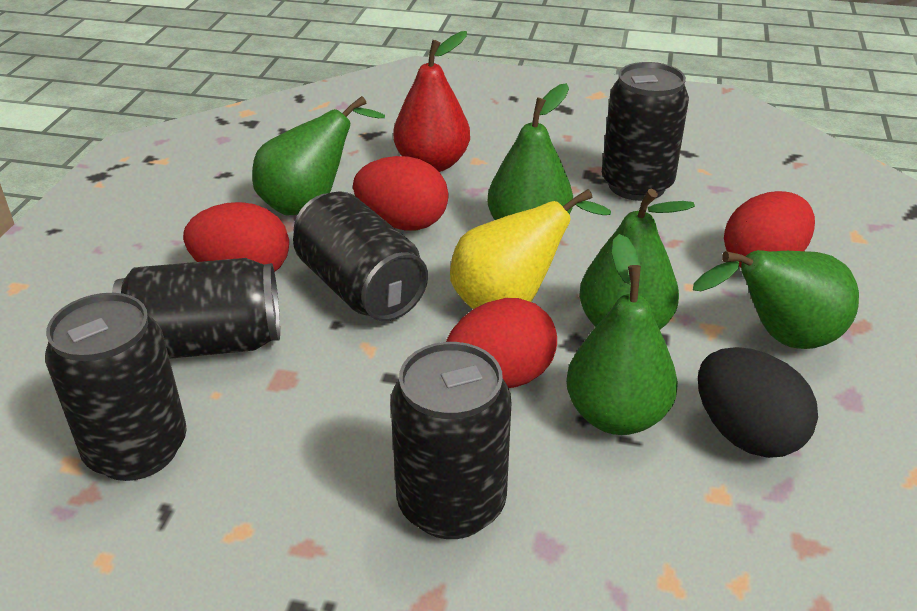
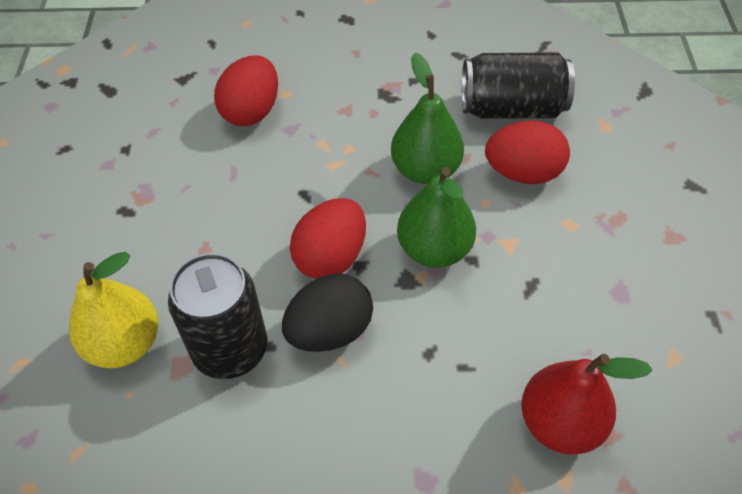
black can: [45,293,187,481] [112,258,280,359] [293,191,428,321] [391,342,511,539] [602,62,689,201] = 5 -> [168,253,267,379] [462,52,575,119] = 2
green pear: [252,96,385,215] [487,83,573,220] [566,234,678,435] [579,189,695,330] [693,250,859,349] = 5 -> [391,53,464,184] [397,167,476,268] = 2
red egg: [183,202,289,272] [353,156,449,230] [446,298,557,388] [724,191,815,268] = 4 -> [214,56,278,126] [290,198,366,279] [485,120,570,184] = 3

